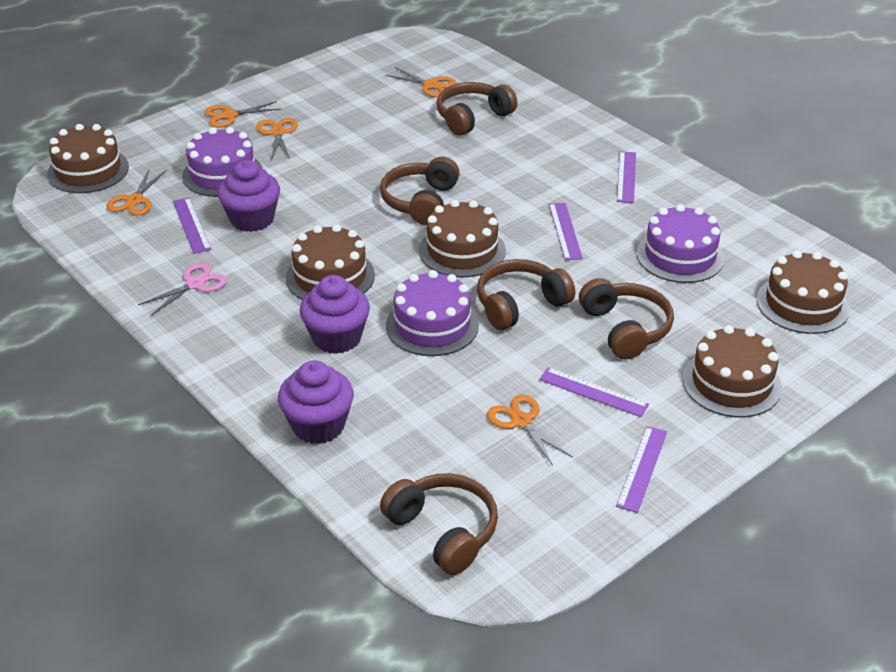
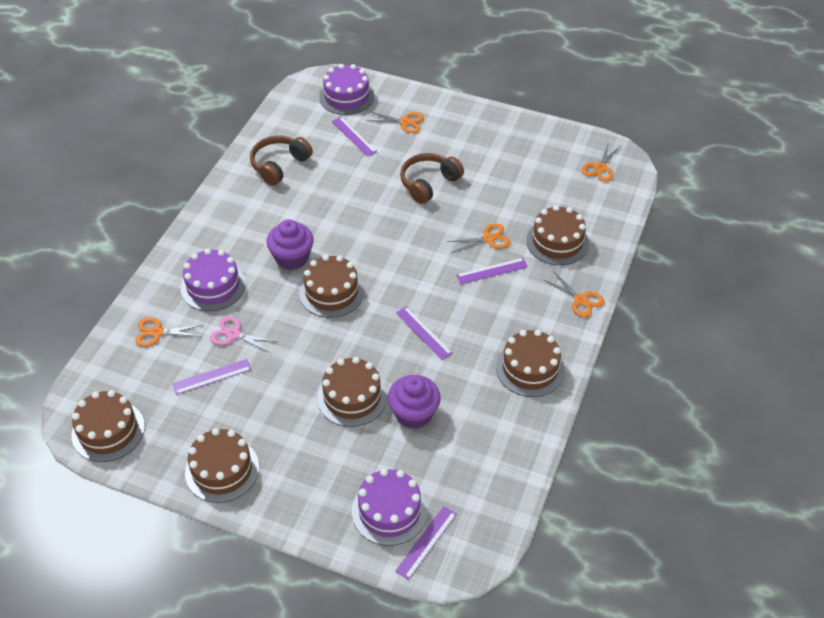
brown cake: [47,124,129,193] [286,224,375,300] [419,200,506,277] [682,325,782,417] [757,250,850,334] = 5 -> [72,390,145,462] [185,428,259,503] [299,255,364,318] [317,357,387,427] [496,329,565,397] [526,205,589,265] = 6
brown headphones: [380,157,460,225] [380,473,498,575] [437,82,517,136] [477,259,575,330] [579,278,674,360] = 5 -> [250,136,313,186] [400,153,464,204] = 2
purple cupcake: [217,160,280,232] [278,360,354,444] [300,275,370,354] = 3 -> [267,220,314,270] [388,375,441,429] = 2

